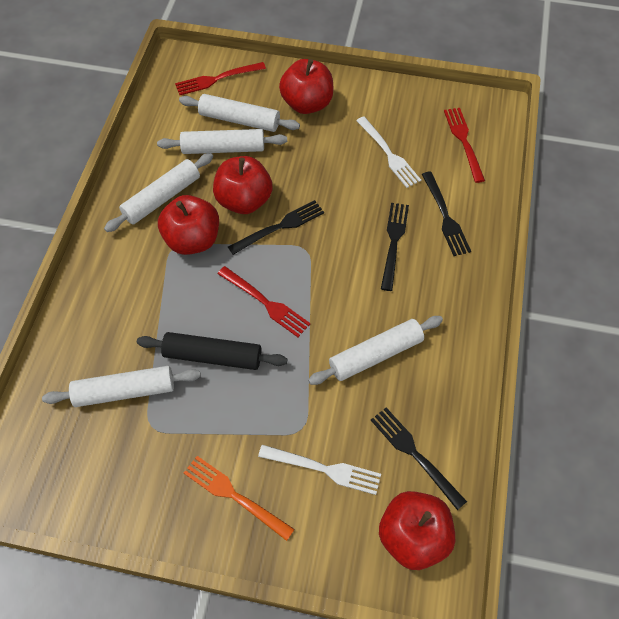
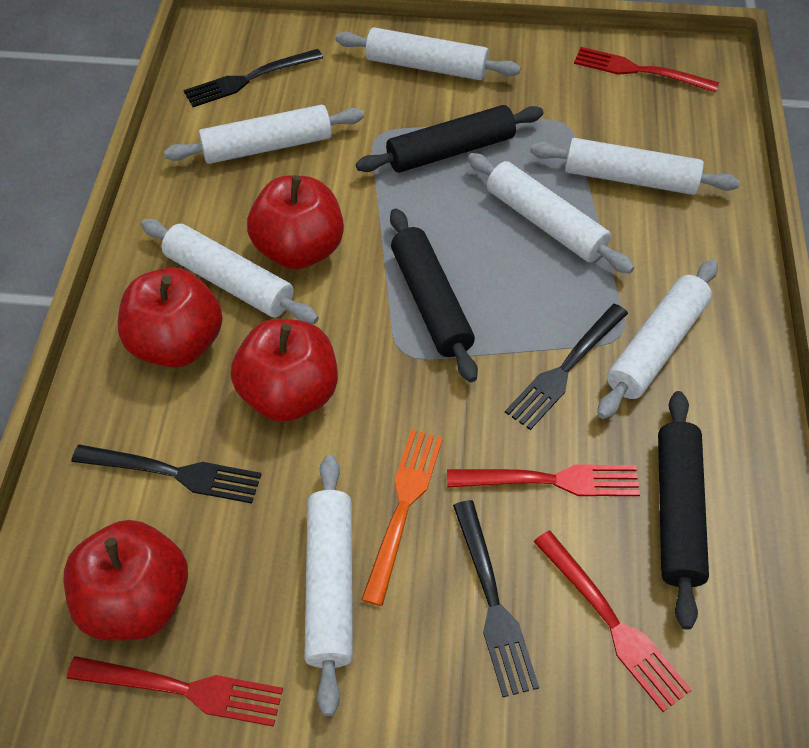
black rolling pin: [137,332,287,370] = 1 -> [356,105,544,173] [390,209,478,382] [658,391,709,629] = 3
red fork: [175,62,266,95] [218,266,310,337] [444,108,485,183] = 3 -> [67,656,283,727] [447,465,640,496] [534,530,692,712] [574,47,719,93] = 4
white fork: [258,445,381,495] [356,116,421,188] = 2 -> none = 0
white rolling pin: [42,366,201,407] [104,153,213,232] [157,129,287,154] [179,94,300,132] [308,316,443,385] = 5 -> [141,219,319,324] [164,105,364,164] [304,455,353,716] [336,27,521,80] [468,153,634,274] [530,138,740,195] [597,260,718,419] = 7

